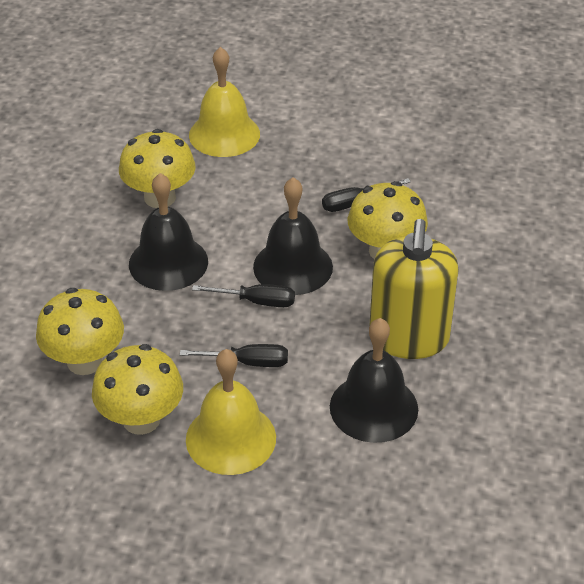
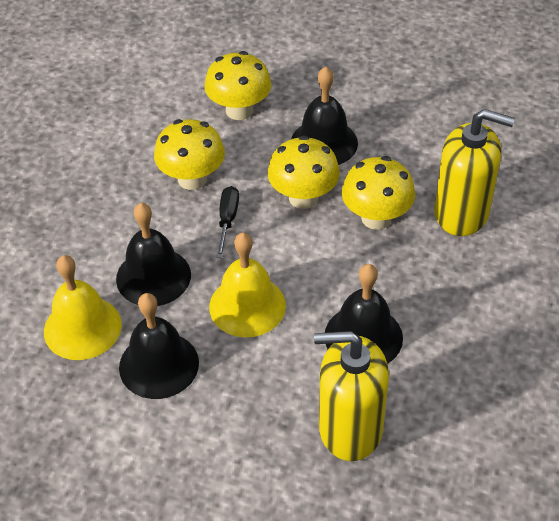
black bell: [129,173,208,291] [253,177,333,295] [330,318,418,443] = 3 -> [116,203,191,306] [119,293,199,399] [291,67,358,165] [325,264,403,364] = 4
black screwdriver: [180,344,288,367] [192,284,295,307] [322,178,411,212] = 3 -> [217,186,239,258] = 1
yellow soap dispenser: [369,219,459,359] = 1 -> [314,331,389,461] [434,109,515,236] = 2

